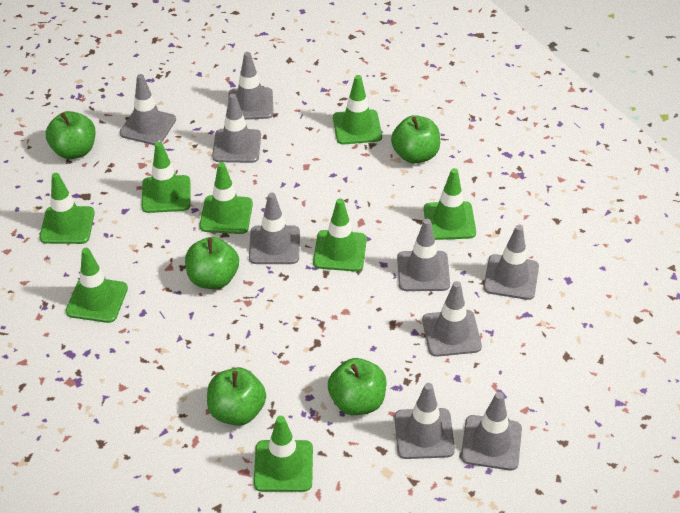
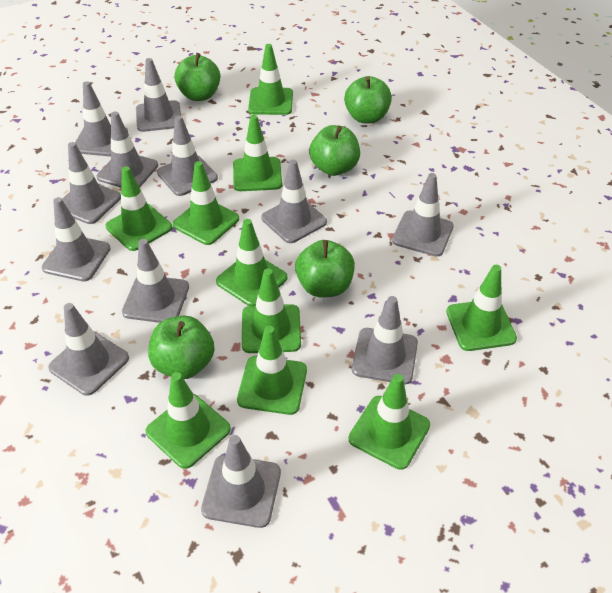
green traffic cone: [40,173,95,244] [66,248,128,323] [142,142,190,213] [199,162,253,234] [254,416,313,492] [313,198,367,272] [333,75,382,144] [424,168,476,240] = 8 -> [106,166,172,251] [146,372,231,469] [173,161,239,245] [216,219,287,306] [233,115,282,191] [237,326,307,415] [242,268,301,353] [248,44,293,115] [349,374,430,470] [446,265,517,351] = 10
grey traffic cone: [120,74,176,145] [212,94,261,163] [228,52,274,120] [249,193,300,264] [394,383,455,459] [397,219,450,291] [422,281,482,357] [461,392,522,470] [484,225,539,300] = 9 -> [42,197,111,281] [48,303,129,396] [62,142,121,224] [75,81,128,156] [97,111,158,188] [122,239,189,323] [136,58,181,132] [157,115,218,196] [201,435,281,528] [261,159,327,243] [352,296,418,385] [392,173,454,257] = 12

